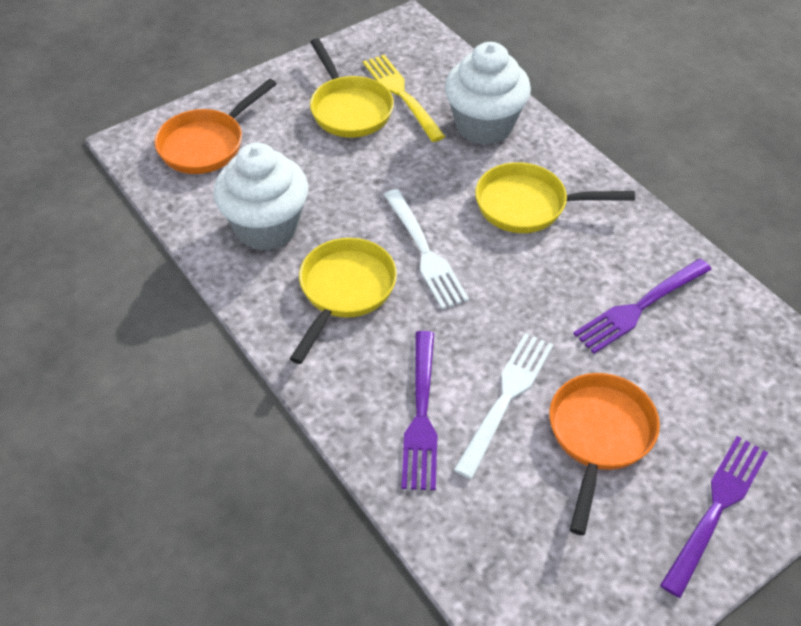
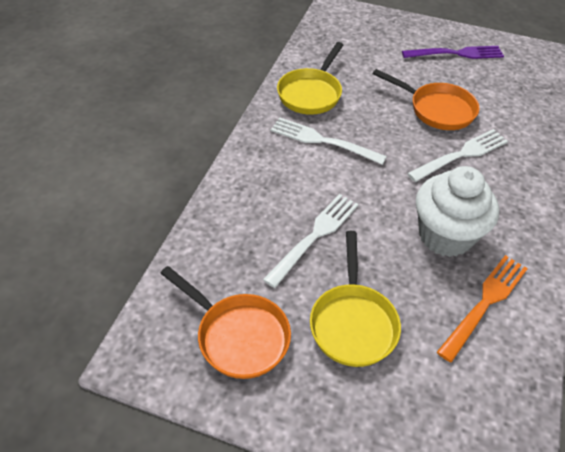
orange fork: none = 0 -> [437,255,528,363] = 1
purple fork: [401,331,437,490] [573,259,712,354] [660,436,768,598] = 3 -> [402,46,504,59] = 1
white cupcake: [213,143,308,250] [445,42,531,145] = 2 -> [416,166,499,257] = 1
white fork: [384,189,469,309] [454,333,553,479] = 2 -> [263,194,359,288] [271,118,387,165] [407,129,508,182] = 3
yellow fork: [363,55,446,142] = 1 -> none = 0
yellow pan: [290,238,397,364] [310,38,394,137] [475,162,635,233] = 3 -> [277,42,343,115] [310,231,401,367] = 2

